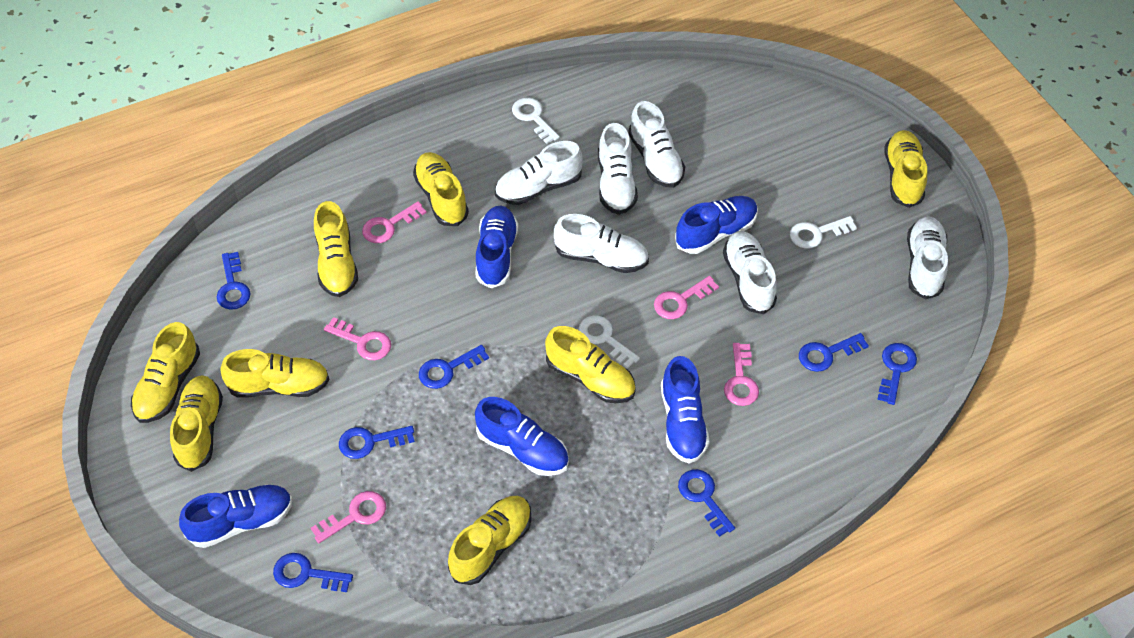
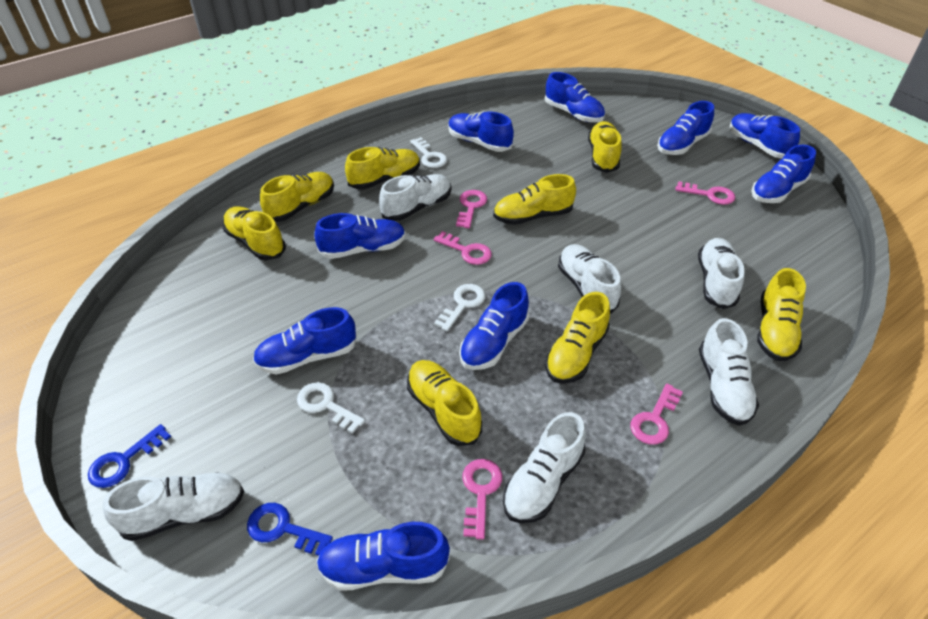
blue key: [217,252,251,310] [273,553,353,592] [339,426,415,459] [419,345,489,389] [678,469,735,537] [799,333,869,372] [877,343,917,405] = 7 -> [88,424,171,488] [247,503,333,556] = 2
blue shoe: [179,484,293,548] [475,397,569,476] [476,205,518,288] [661,356,710,464] [675,196,758,254] = 5 -> [253,307,357,375] [314,213,406,259] [316,522,450,590] [448,112,514,152] [459,282,529,370] [545,72,605,122] [657,101,714,155] [730,113,800,158] [751,145,816,203] = 9

